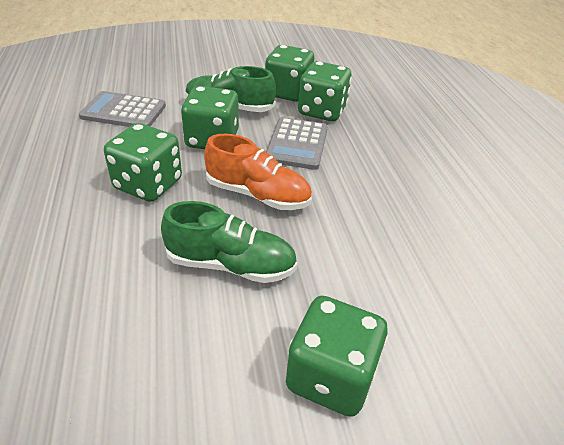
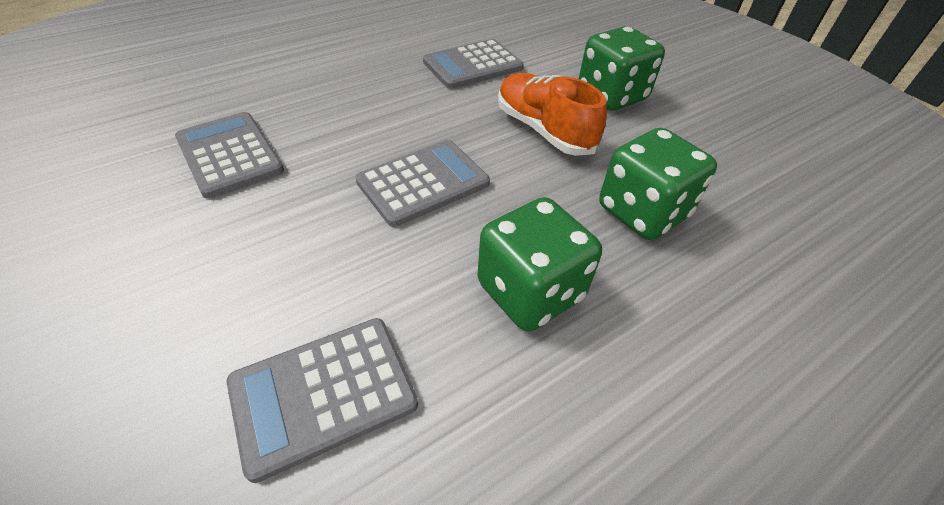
green dice: [104,123,182,202] [181,86,239,149] [265,45,314,102] [286,296,388,417] [298,61,352,121] = 5 -> [477,197,602,331] [579,26,665,111] [599,128,717,240] = 3
green shoe: [161,201,297,283] [186,66,276,112] = 2 -> none = 0
grey calculator: [79,91,166,127] [266,117,328,170] = 2 -> [175,112,284,199] [226,318,418,483] [355,140,490,227] [423,39,523,89] = 4

